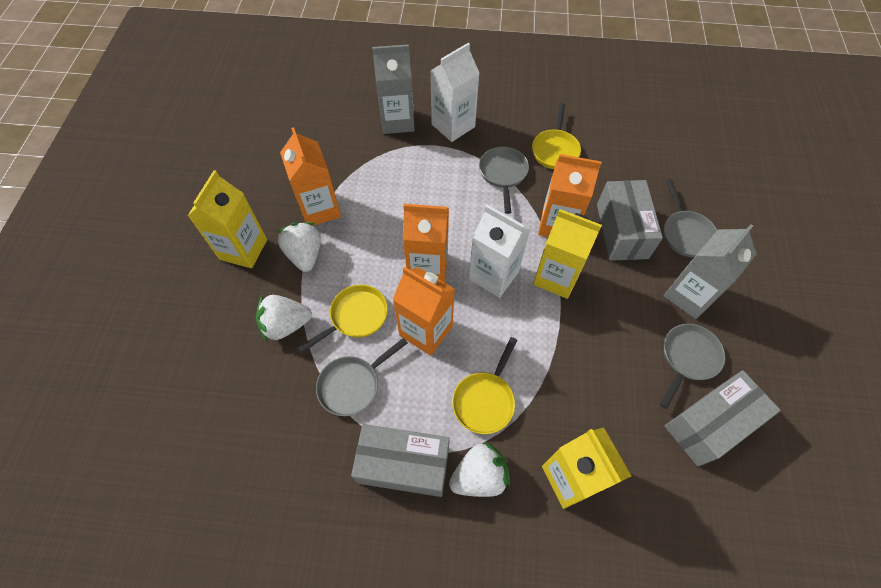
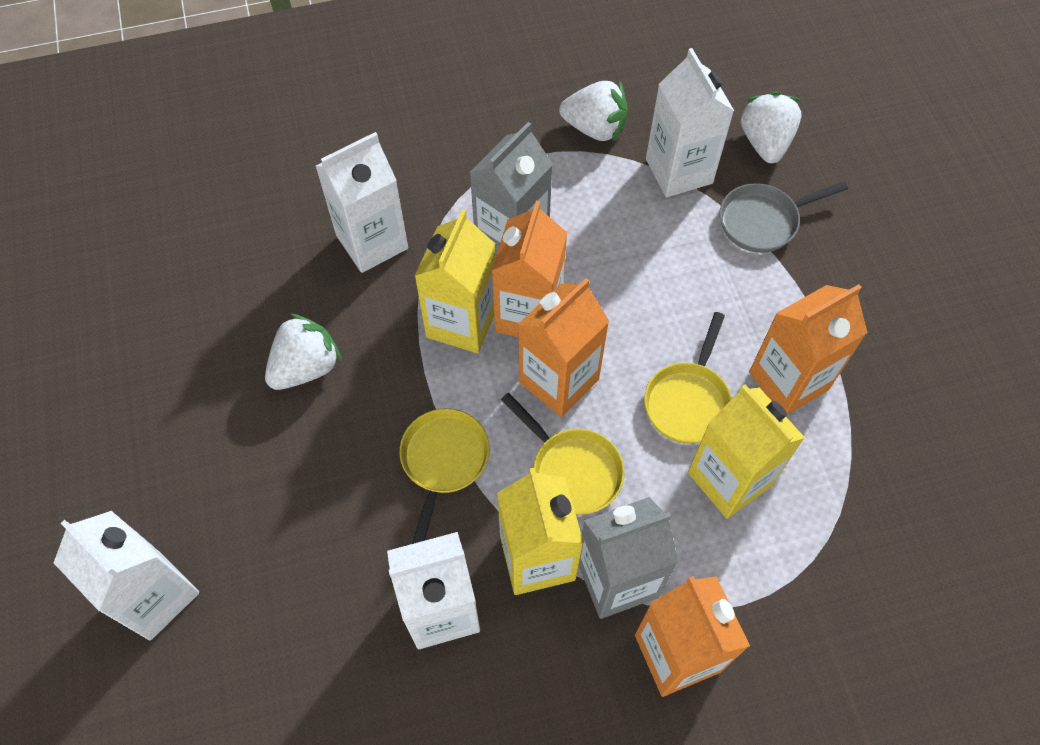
grey box: [351,424,450,497] [597,180,663,261] [665,370,781,466] = 3 -> none = 0
grey pan: [316,338,408,416] [479,147,529,214] [660,324,725,409] [664,179,717,257] = 4 -> [720,181,848,253] = 1
white carton: [430,43,480,142] [469,205,531,298] = 2 -> [54,511,199,641] [315,132,408,273] [387,532,480,649] [646,48,734,198] = 4

